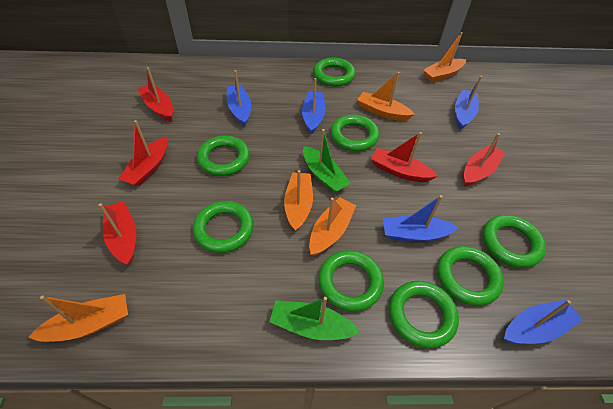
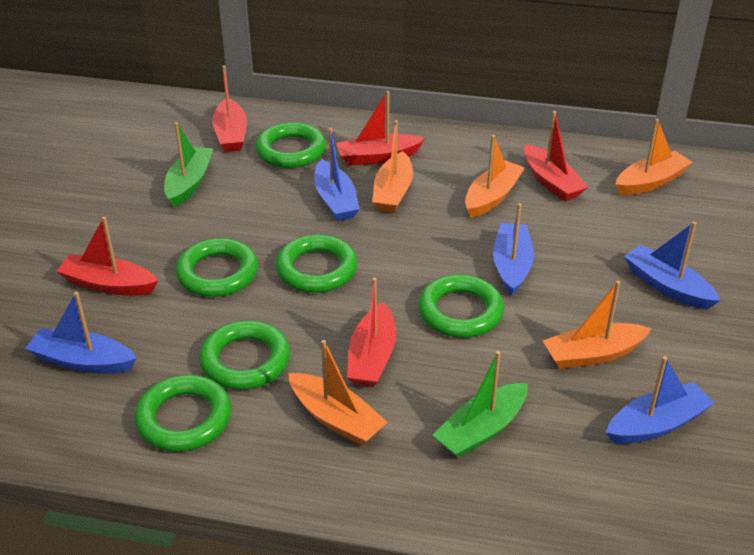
green ring: [193,201,254,253] [197,136,250,176] [313,58,355,87] [318,250,384,312] [331,115,379,151] [389,281,459,348] [437,246,504,306] [483,215,546,268] = 8 -> [134,375,231,452] [175,238,258,297] [199,320,290,390] [255,122,326,168] [276,234,358,293] [418,275,504,338] = 6

